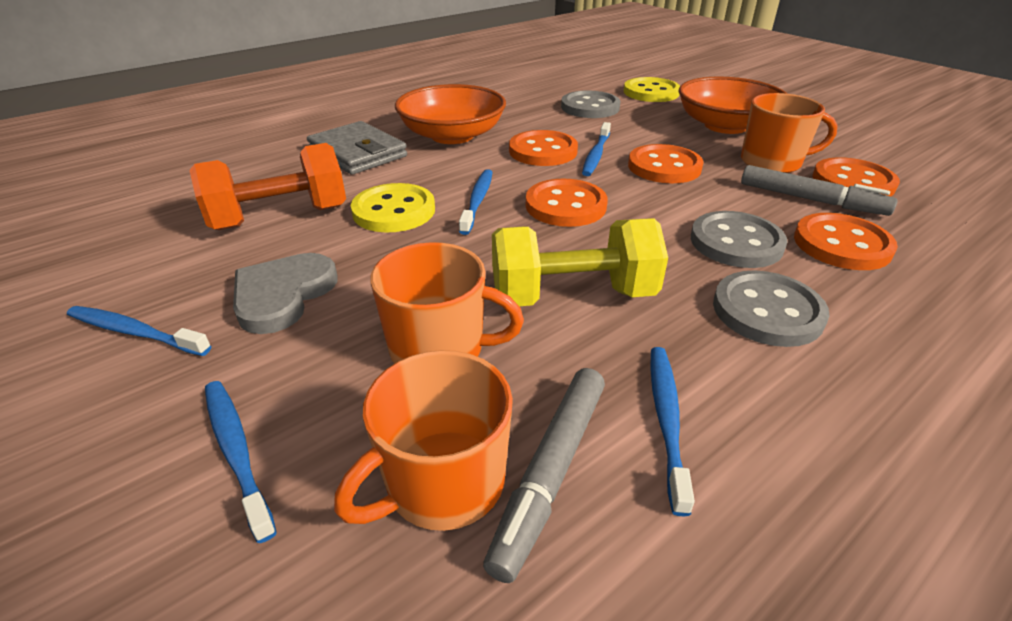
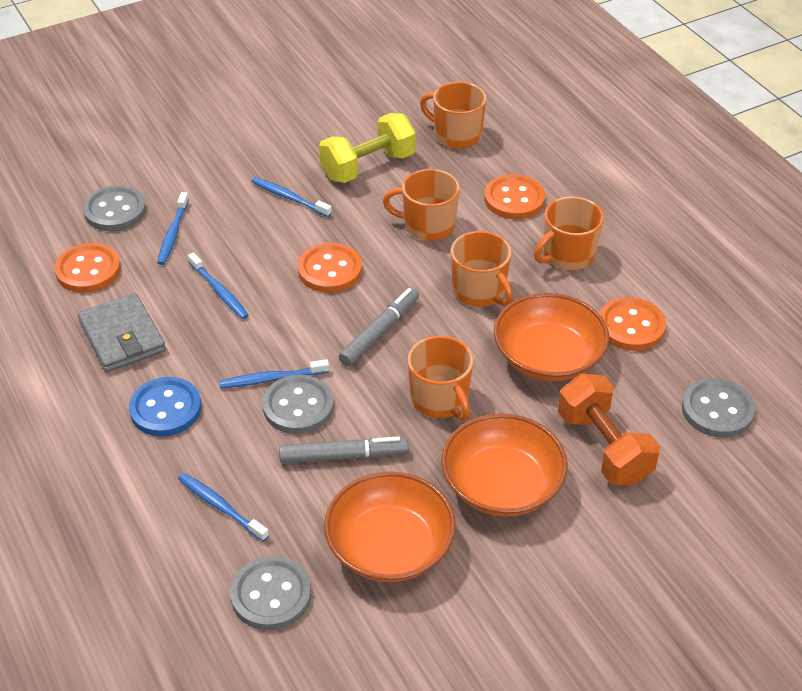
blue button: none = 0 -> [129,377,202,437] = 1
grey button: [561,91,620,118] [691,211,788,268] [713,270,829,347] = 3 -> [83,185,146,231] [230,556,311,630] [262,375,334,434] [682,378,755,438] = 4
grey heart: [233,253,337,334] = 1 -> none = 0
orange bowl: [395,84,506,144] [678,76,787,134] = 2 -> [324,472,456,582] [441,413,568,517] [494,293,609,381] = 3
orange button: [509,130,578,166] [526,179,608,227] [628,144,704,183] [794,213,898,270] [812,157,900,196] = 5 -> [54,243,121,293] [298,243,362,293] [484,174,545,219] [599,297,666,351] = 4
orange mug: [334,350,513,531] [370,242,524,364] [741,93,838,173] = 3 -> [383,169,460,241] [408,336,473,421] [420,82,487,149] [451,231,513,307] [534,196,604,270] = 5
yellow button: [351,183,435,232] [624,77,680,102] = 2 -> none = 0

